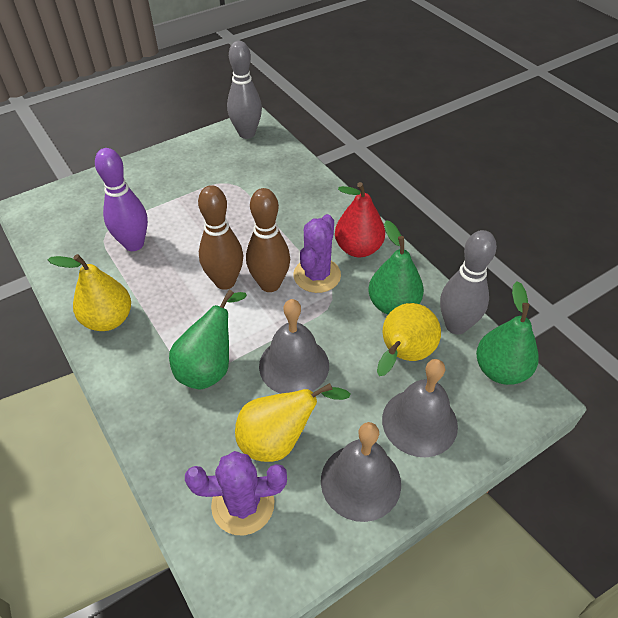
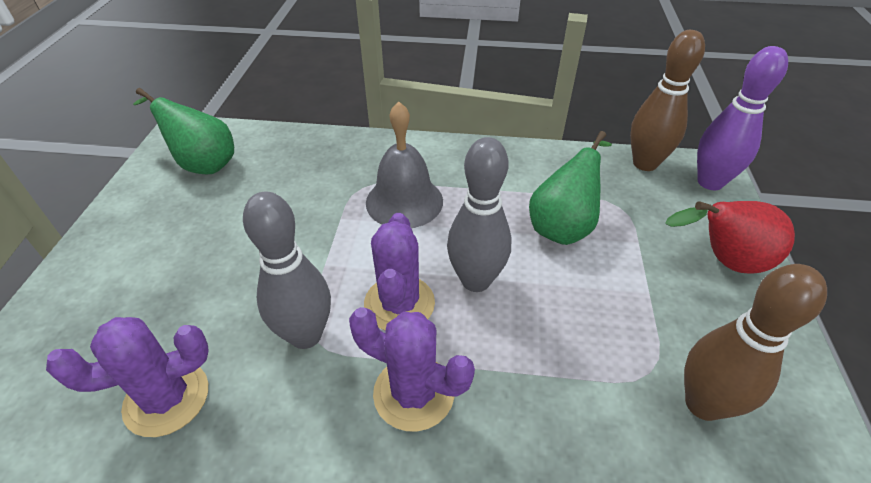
green pear: [169,290,247,389] [368,220,424,314] [476,281,539,385] = 3 -> [133,88,234,174] [529,131,612,245] = 2
grey bell: [259,299,329,394] [321,422,401,522] [382,359,458,457] = 3 -> [366,102,443,228] = 1
purple cactus: [185,451,287,535] [293,214,341,293] = 2 -> [46,317,209,437] [349,307,475,432] [364,213,435,331] = 3
yellow pear: [48,254,131,331] [235,383,350,462] [377,303,441,376] = 3 -> none = 0

